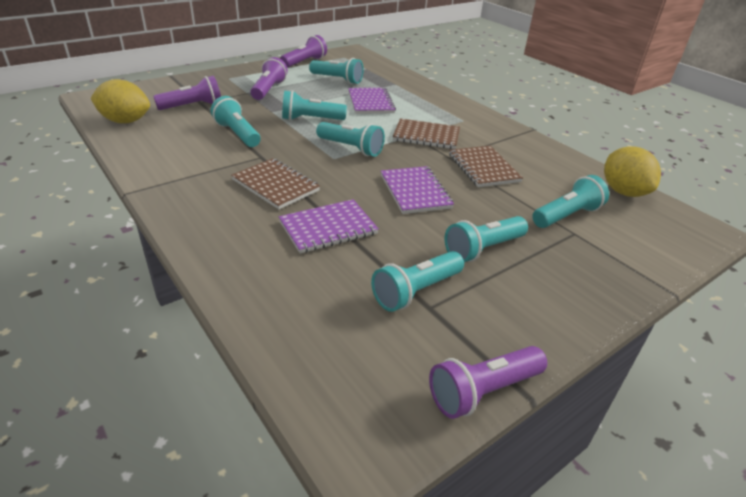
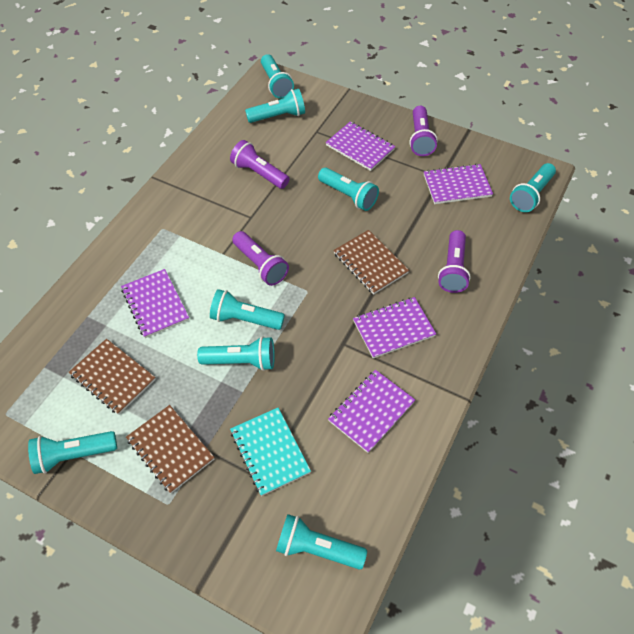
purple notebook: [279,199,379,253] [348,88,396,114] [381,166,454,214] = 3 -> [121,269,189,338] [326,121,395,171] [328,370,415,453] [353,297,436,358] [424,164,493,204] = 5
turquoise flashlight: [211,96,261,147] [282,90,347,121] [309,58,364,84] [316,122,385,157] [371,251,464,312] [445,216,528,262] [532,175,609,228] = 7 -> [28,431,117,474] [197,336,275,371] [210,289,285,330] [245,89,305,123] [261,54,294,99] [276,514,367,569] [318,168,379,211] [510,163,556,212] = 8
turquoise notebook: none = 0 -> [230,408,311,496] = 1
yellow lemon: [90,79,150,123] [604,146,661,197] = 2 -> none = 0

